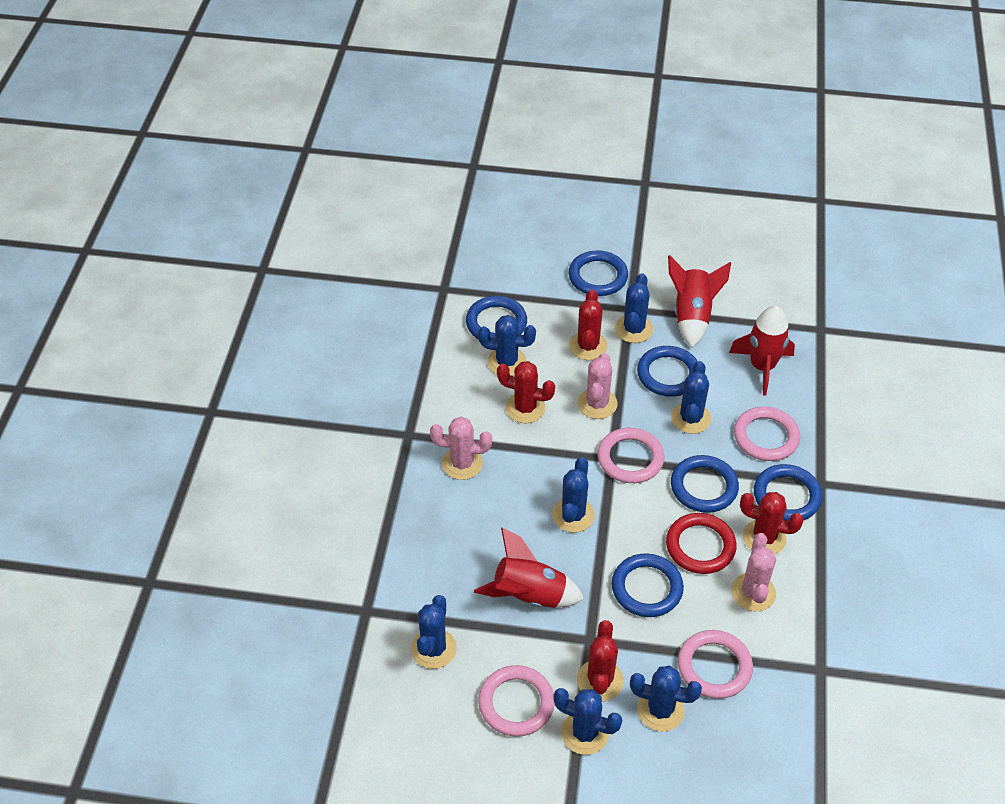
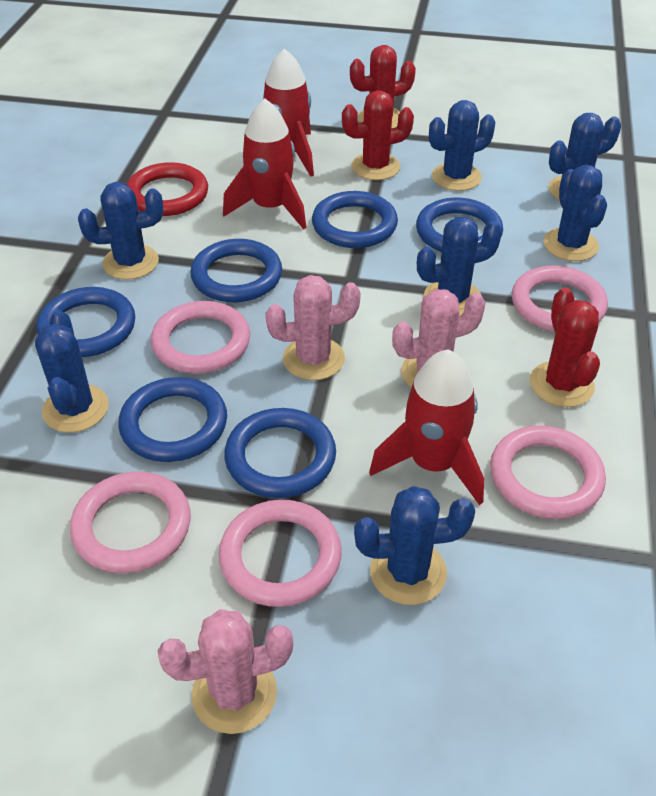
pink ring: [478,665,555,736] [598,428,665,483] [678,630,753,699] [734,407,800,461] = 4 -> [70,471,191,573] [151,301,250,374] [219,500,342,607] [490,426,606,519] [512,265,608,332] = 5
red cactus: [497,361,555,423] [569,290,608,360] [577,620,624,701] [740,492,804,554] = 4 -> [342,90,414,180] [350,45,416,129] [530,287,600,407] = 3

